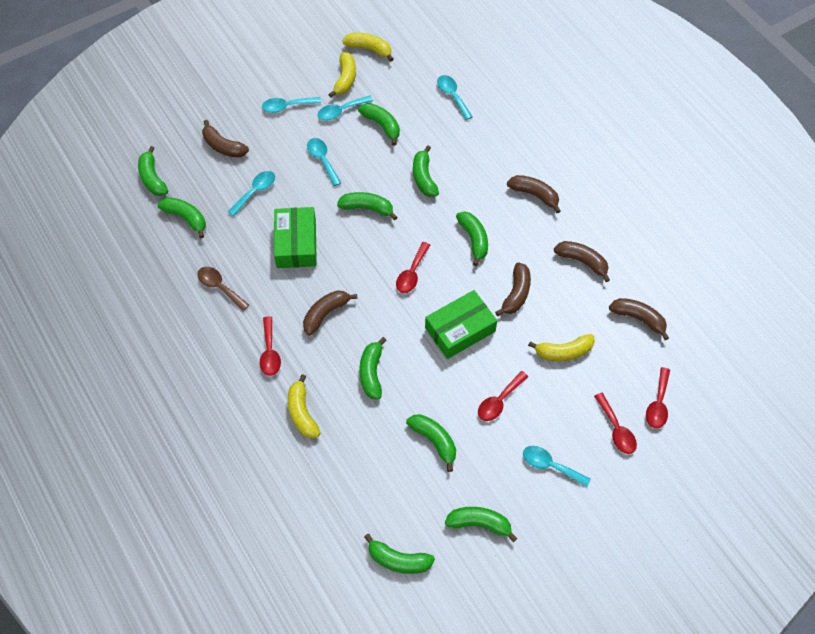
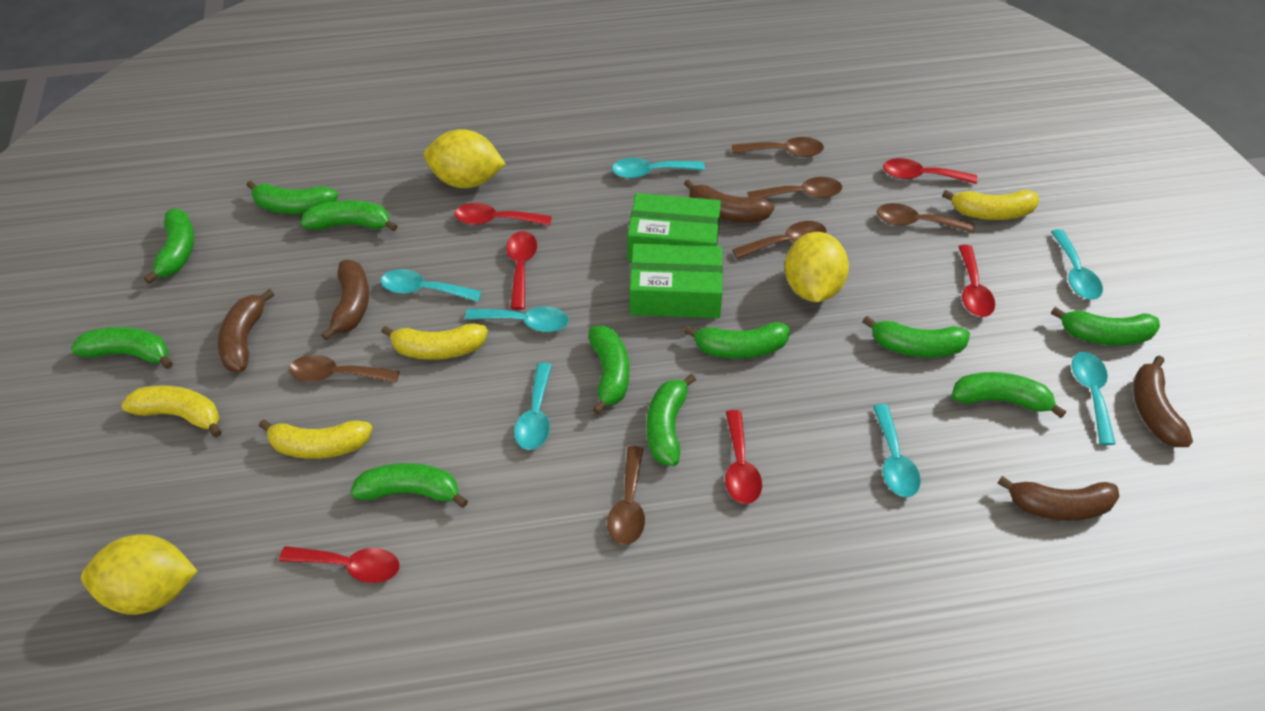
brown banana: [202,120,249,158] [303,290,357,336] [495,262,531,316] [507,175,561,213] [554,241,610,282] [609,298,669,340] = 6 -> [218,289,274,372] [321,260,369,341] [684,179,774,222] [998,476,1119,521] [1133,356,1193,447] = 5
brown spoon: [197,267,249,311] = 1 -> [289,355,399,383] [607,446,645,545] [732,137,824,157] [732,221,827,259] [747,177,842,198] [876,203,974,233] = 6
green banana: [138,146,168,196] [157,197,206,238] [337,192,397,220] [358,103,400,146] [359,337,387,400] [364,534,435,574] [406,414,456,472] [413,146,439,197] [445,507,517,542] [456,211,488,266] = 10 -> [71,327,173,369] [144,209,194,284] [246,180,339,214] [300,200,398,232] [350,463,468,508] [588,326,629,414] [646,374,696,466] [684,322,790,359] [862,316,970,358] [951,372,1066,418] [1051,307,1160,345] = 11
red spoon: [260,316,281,376] [396,242,430,293] [478,371,528,421] [594,393,637,454] [646,367,670,429] = 5 -> [279,546,400,583] [454,203,552,226] [506,231,537,310] [725,410,762,504] [883,158,977,184] [958,245,995,317] = 6
turquoise spoon: [228,171,275,216] [262,97,321,113] [307,138,341,186] [318,95,373,120] [437,75,473,120] [523,446,591,487] = 6 -> [381,269,482,302] [465,307,569,332] [514,363,552,450] [612,158,705,178] [873,404,921,497] [1051,229,1103,300] [1072,352,1116,445] = 7
yellow lemon: none = 0 -> [81,534,198,615] [424,129,506,188] [784,232,849,302] = 3

